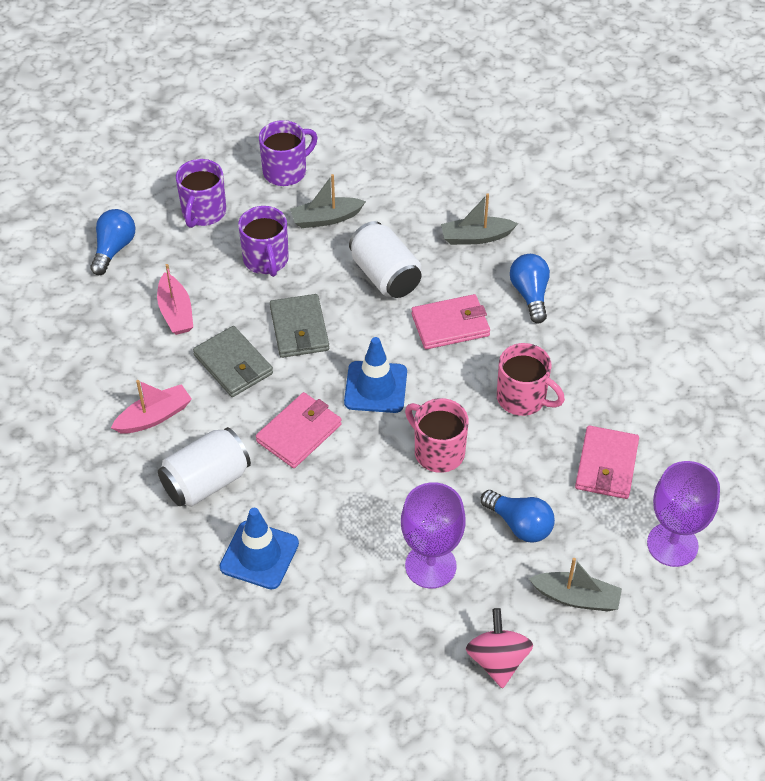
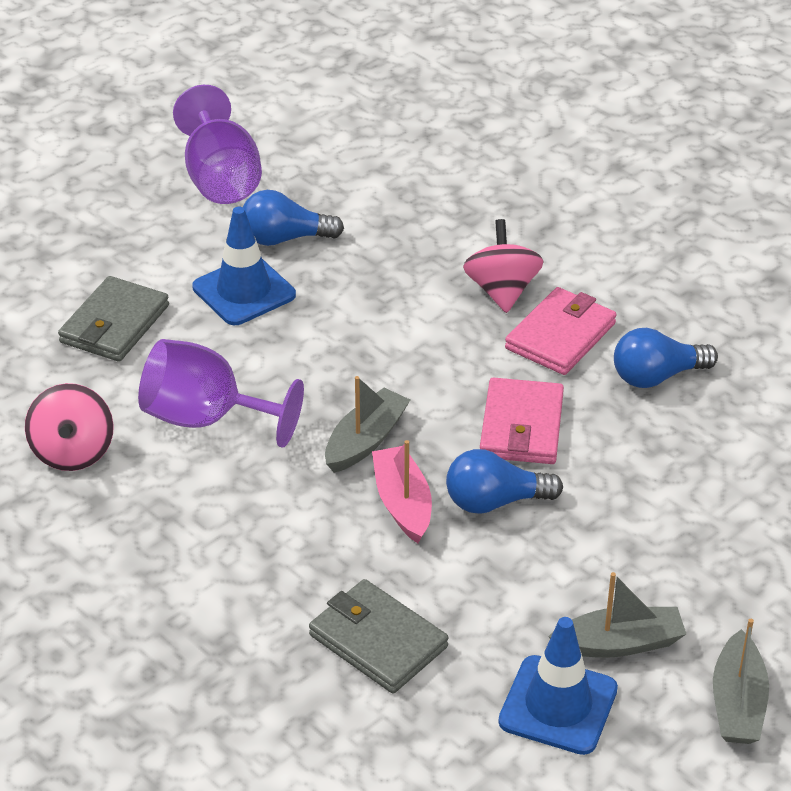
pink boat: [111,380,192,433] [157,264,193,335] = 2 -> [372,440,432,543] = 1
pink mug: [405,398,469,473] [497,343,565,416] = 2 -> none = 0
pink spinning top: [466,608,533,688] = 1 -> [25,383,114,471] [463,219,543,313] = 2
pink wallet: [256,392,342,468] [411,294,490,349] [575,425,639,499] = 3 -> [480,377,564,464] [505,287,617,375] = 2
purple mug: [176,159,226,228] [238,206,289,277] [259,120,317,186] = 3 -> none = 0
white can: [158,427,251,507] [349,221,421,298] = 2 -> none = 0

